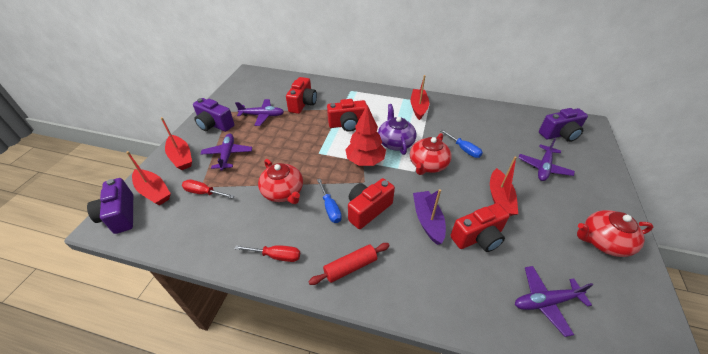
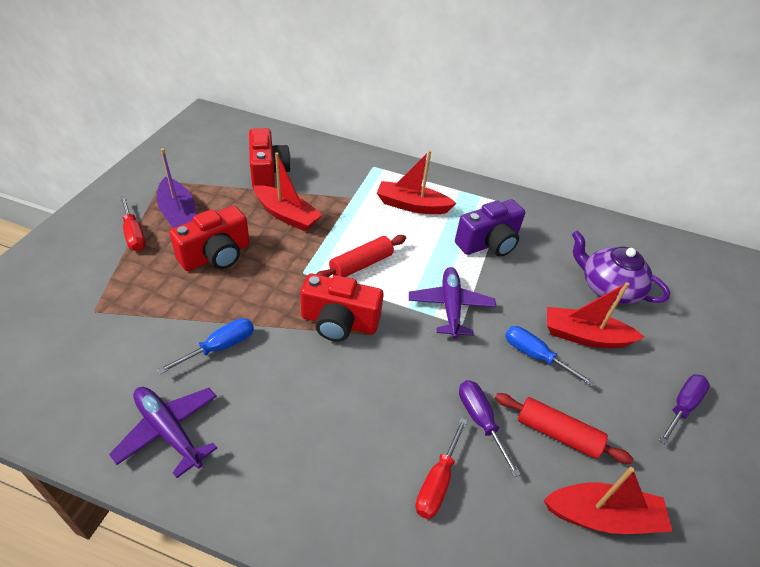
purple camera: [87,178,133,234] [193,98,235,132] [539,108,588,142] = 3 -> [455,199,525,257] = 1
purple plane: [201,133,252,171] [235,99,284,126] [515,266,593,337] [518,138,575,181] = 4 -> [109,387,217,478] [409,267,496,339] = 2
purple screwdriver: none = 0 -> [459,380,521,477] [659,374,710,445] = 2
red camera: [286,77,317,114] [327,99,367,132] [348,178,395,229] [450,203,510,252] = 4 -> [169,206,250,271] [249,128,291,189] [300,273,384,342] = 3
red rolling pin: [308,243,390,285] = 1 -> [317,235,406,277] [495,393,633,464] = 2
red teapot: [258,159,303,204] [410,133,451,175] [577,210,654,257] = 3 -> none = 0
red tree: [345,105,386,166] = 1 -> none = 0

